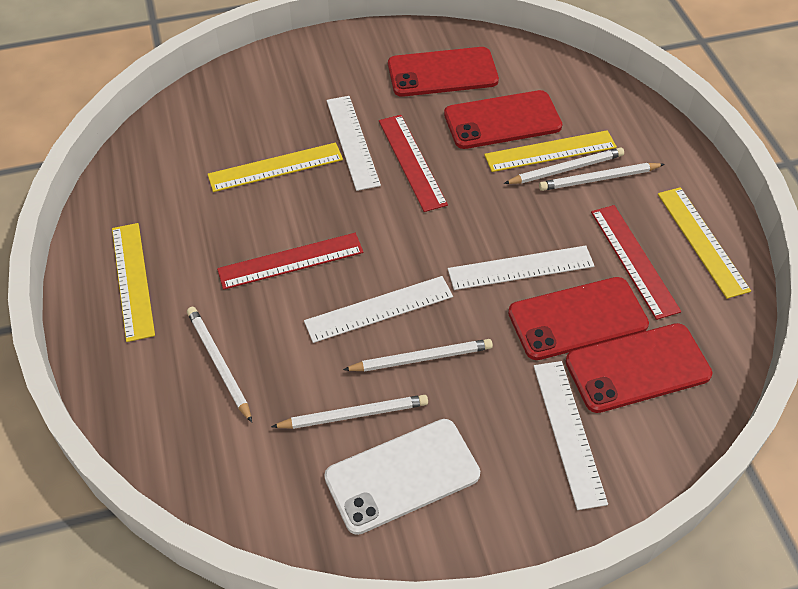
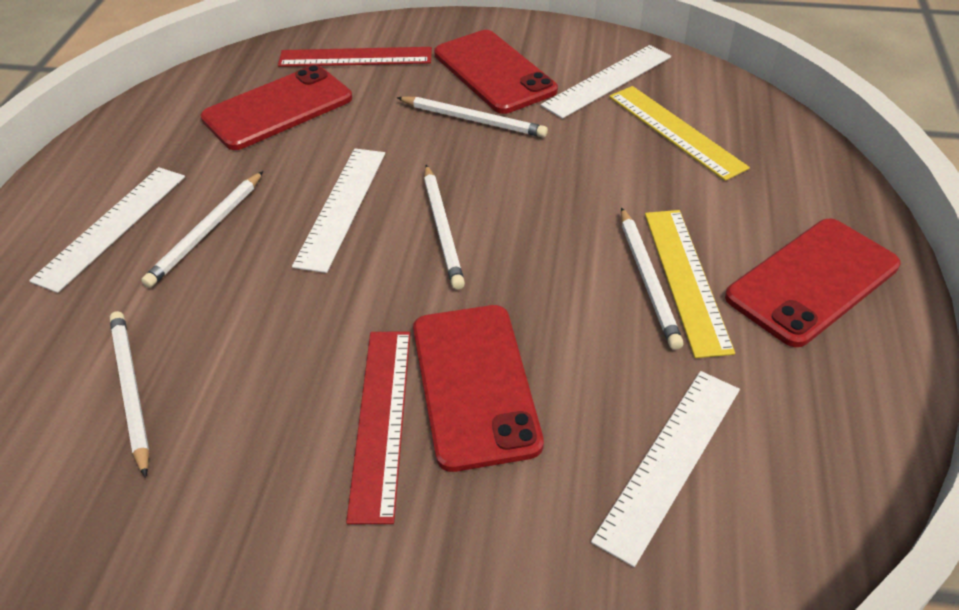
red ruler: [217,233,363,290] [379,115,448,212] [591,205,681,320] = 3 -> [278,47,432,67] [346,331,410,524] = 2
white phone: [324,419,480,535] = 1 -> none = 0
yellow ruler: [112,223,155,342] [208,142,343,192] [484,130,617,172] [658,187,751,299] = 4 -> [609,86,750,181] [645,210,735,358] = 2

